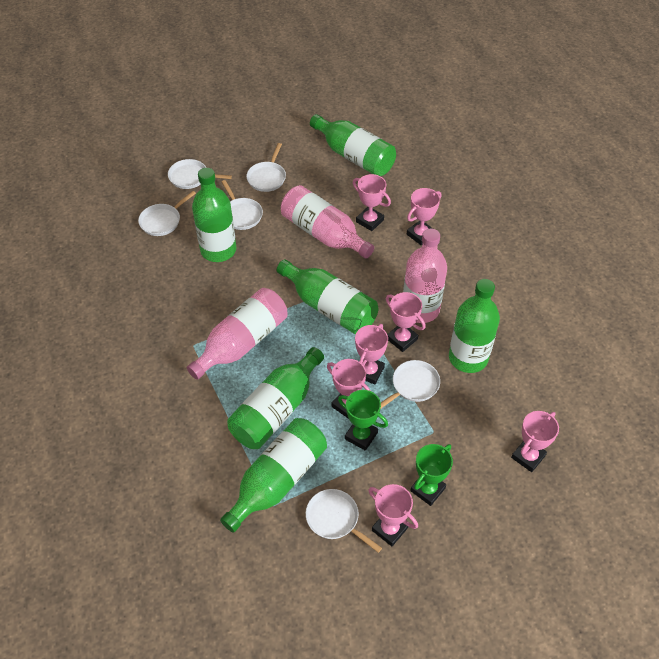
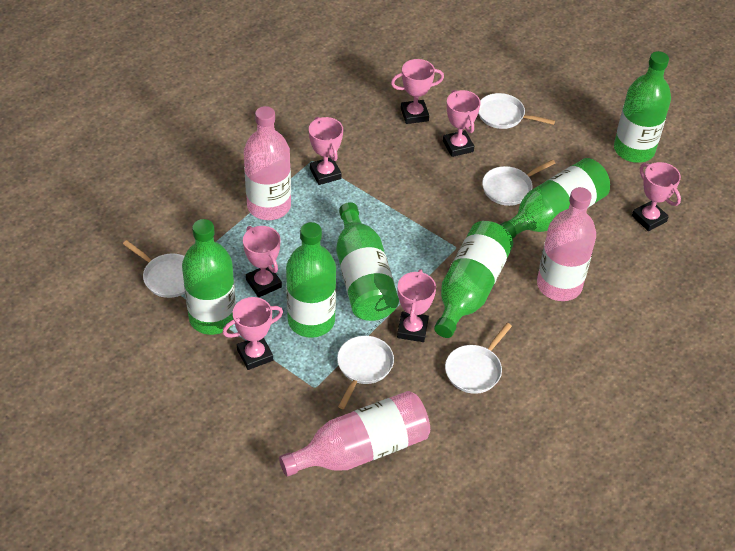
green trophy: [338,390,388,451] [410,444,453,506] = 2 -> none = 0
white pan: [138,191,196,236] [168,159,232,189] [222,180,263,230] [246,143,286,192] [306,489,382,553] [381,360,440,408] = 6 -> [123,240,185,298] [337,336,394,409] [445,323,512,394] [478,93,555,129] [482,159,556,206] = 5

